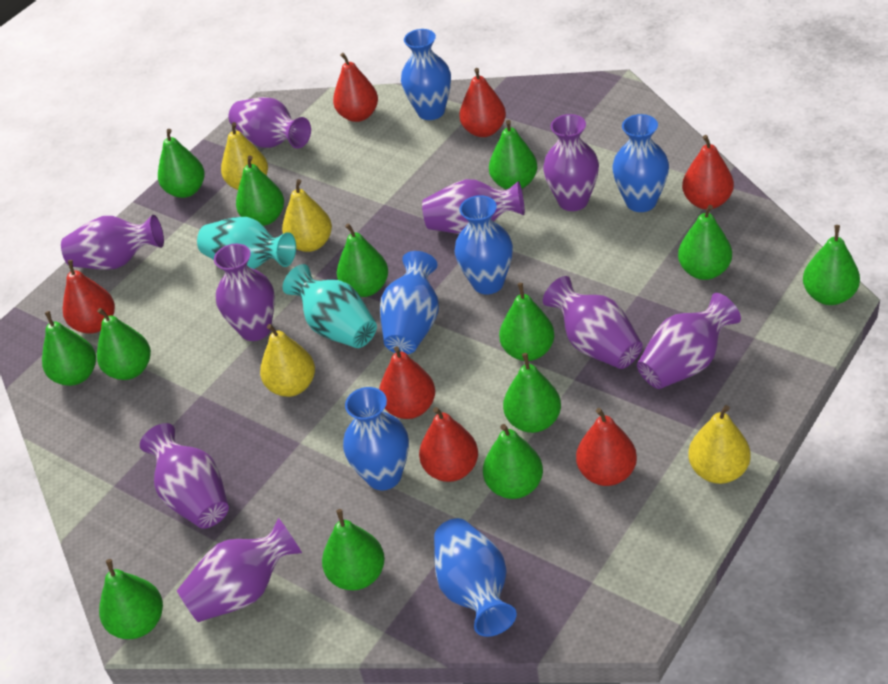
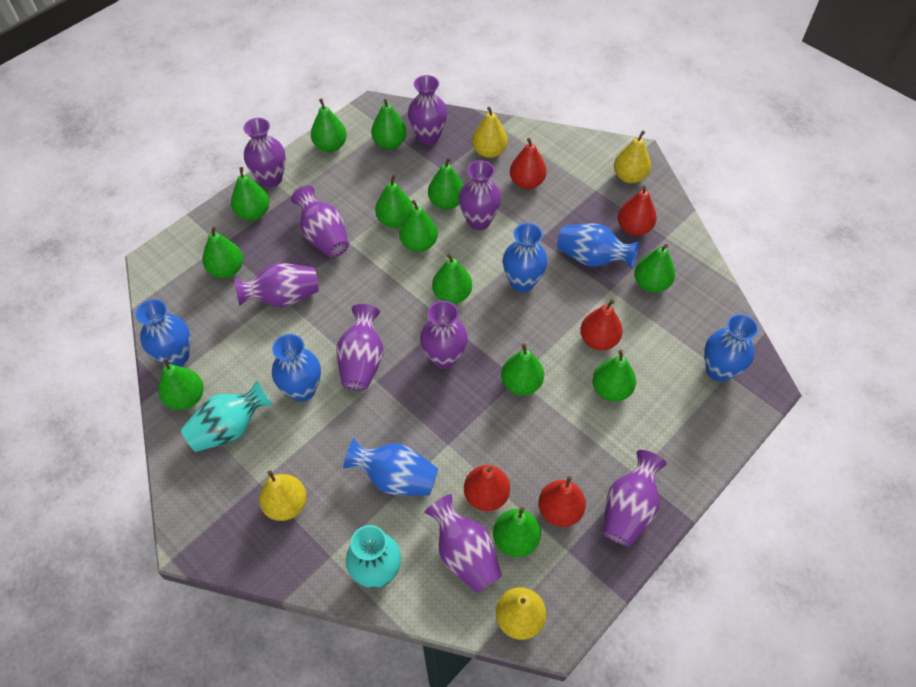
red pear: [63,260,115,334] [333,53,378,122] [379,346,435,419] [419,407,478,482] [459,68,506,137] [576,408,637,486] [682,135,734,209] = 7 -> [464,465,510,511] [510,138,547,189] [538,476,586,527] [580,299,623,350] [618,186,657,236] = 5

